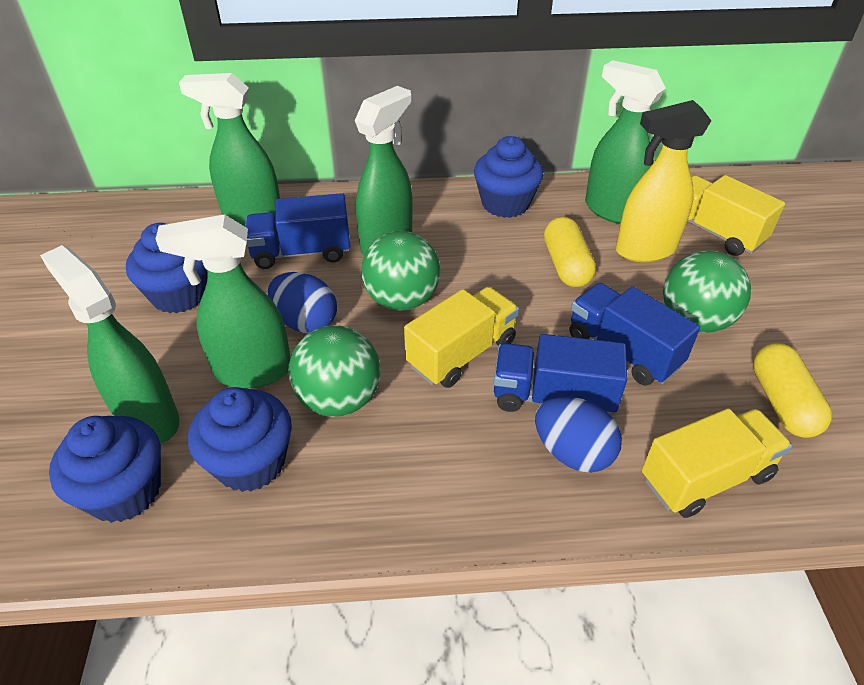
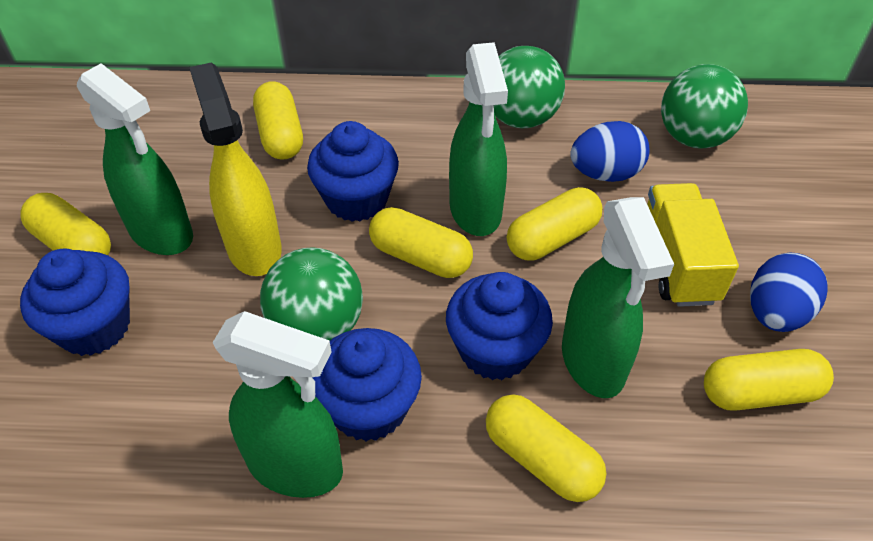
blue truck: [245,193,350,269] [494,334,627,412] [570,283,700,386] = 3 -> none = 0
green spray bottle: [40,245,179,443] [156,214,291,388] [179,73,280,226] [355,86,413,255] [585,60,666,224] = 5 -> [77,63,193,255] [213,311,343,498] [449,42,508,236] [562,197,674,398] = 4
yellow capsule: [544,217,596,287] [753,343,832,438] = 2 -> [20,193,111,255] [253,81,303,160] [369,207,473,278] [486,394,607,502] [507,187,602,260] [704,349,834,411] = 6
yellow truck: [404,287,519,388] [642,408,792,518] [688,175,785,256] = 3 -> [647,183,739,307] = 1

